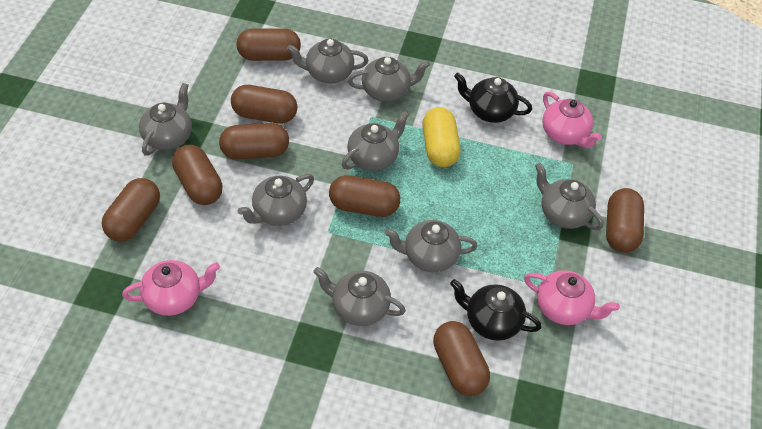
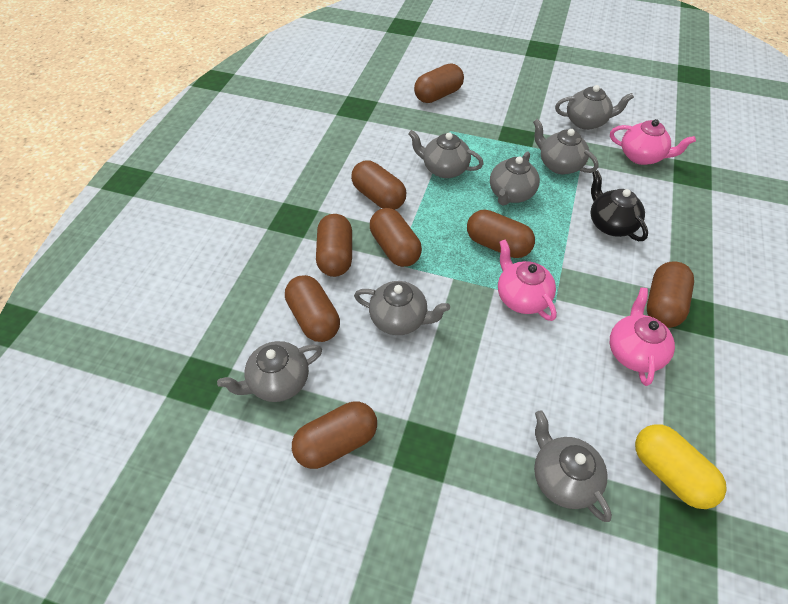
black teapot: [450,279,541,341] [454,73,532,123] = 2 -> [591,170,648,241] = 1
grey teapot: [139,83,192,156] [238,174,314,226] [287,39,368,83] [313,267,406,326] [342,111,409,171] [348,57,430,102] [385,220,478,272] [535,163,603,230] = 8 -> [217,341,322,402] [354,281,450,335] [408,130,484,178] [490,151,540,206] [533,119,599,174] [534,410,612,522] [555,85,634,130] = 7

